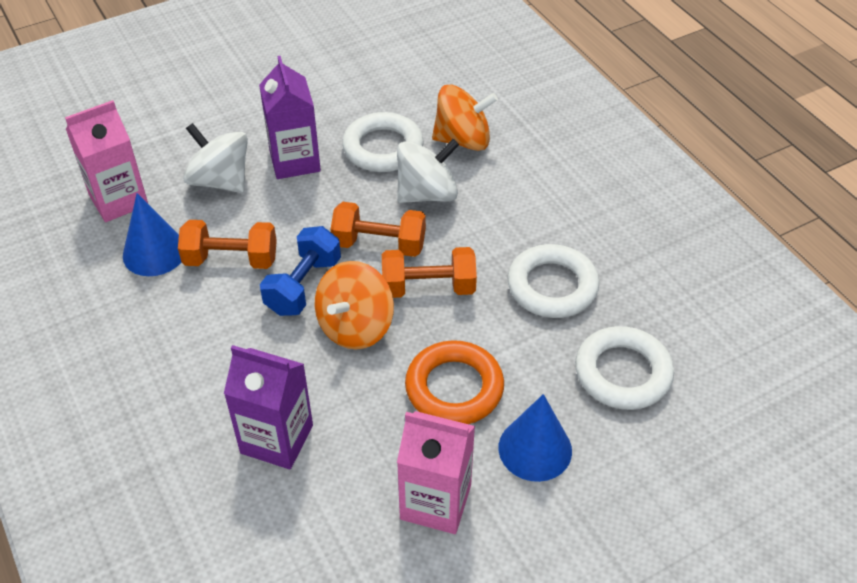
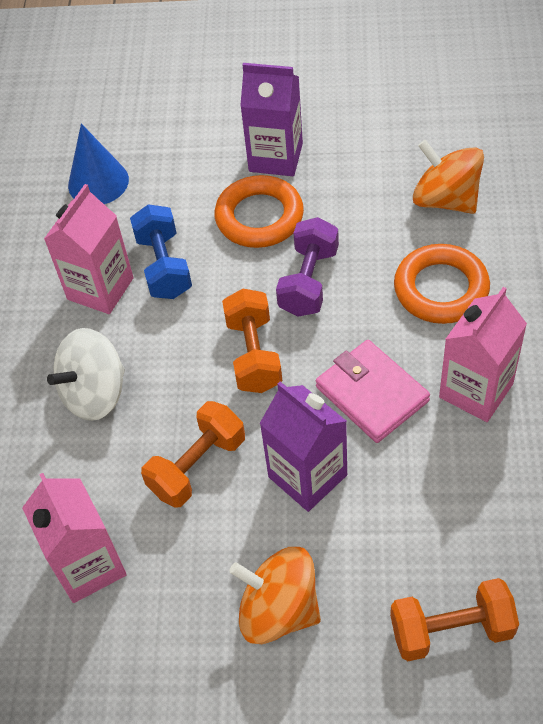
blue cone: [123,193,181,276] [498,394,572,482] = 2 -> [68,124,129,204] = 1
orange ring: [405,340,504,424] = 1 -> [214,175,304,248] [394,244,490,324] = 2
pink carton: [65,100,148,222] [397,411,475,534] = 2 -> [22,473,127,603] [44,184,134,314] [439,287,527,422] = 3
pink wallet: none = 0 -> [316,340,430,443] = 1
purple dumbbell: none = 0 -> [276,217,339,317] = 1
white ring: [342,112,423,172] [508,244,599,318] [575,326,674,410] = 3 -> none = 0
white spinning top: [183,123,248,193] [397,139,459,203] = 2 -> [47,328,125,421] = 1

